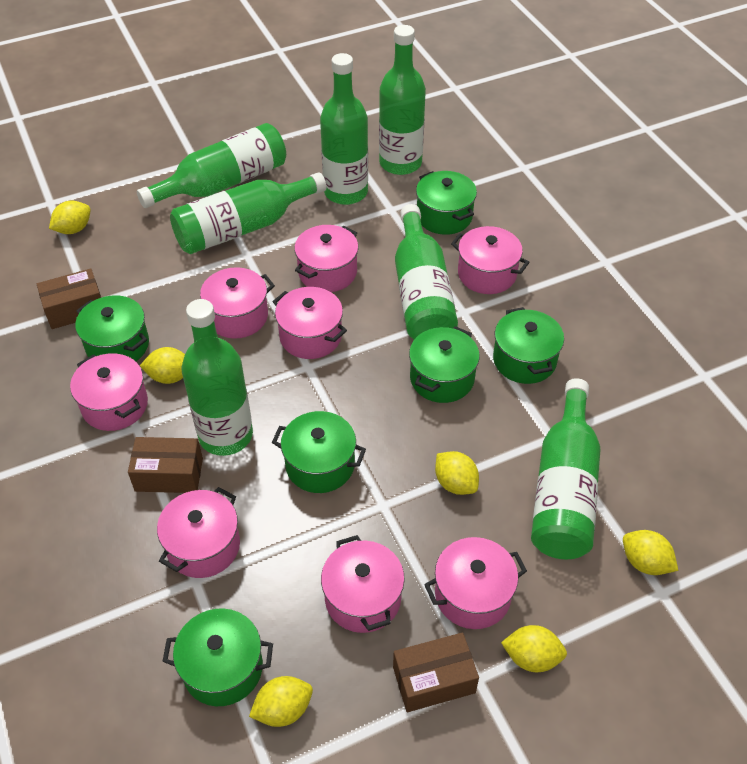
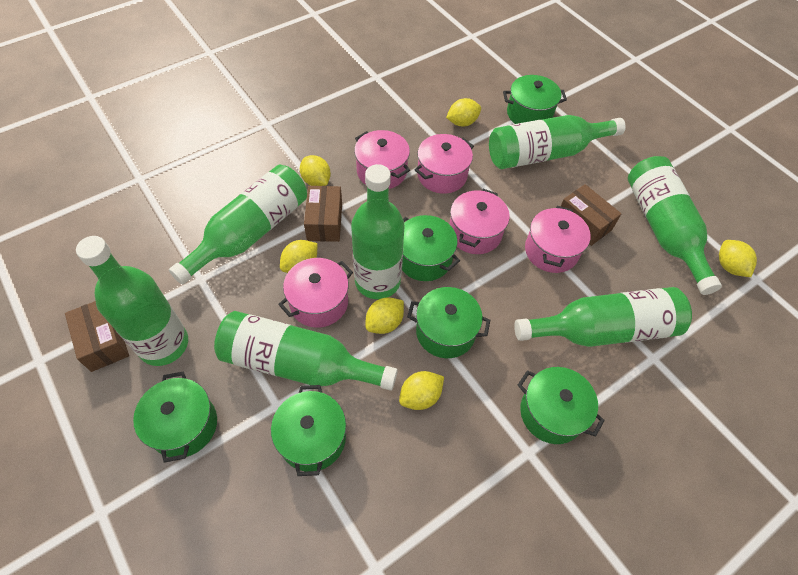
pink pot: [70,353,148,431] [157,487,240,578] [200,267,275,339] [272,287,347,359] [294,225,359,292] [321,535,405,633] [424,537,527,629] [451,226,529,294] = 8 -> [278,258,353,328] [354,130,410,189] [415,134,474,194] [450,189,510,254] [525,206,591,273] = 5

